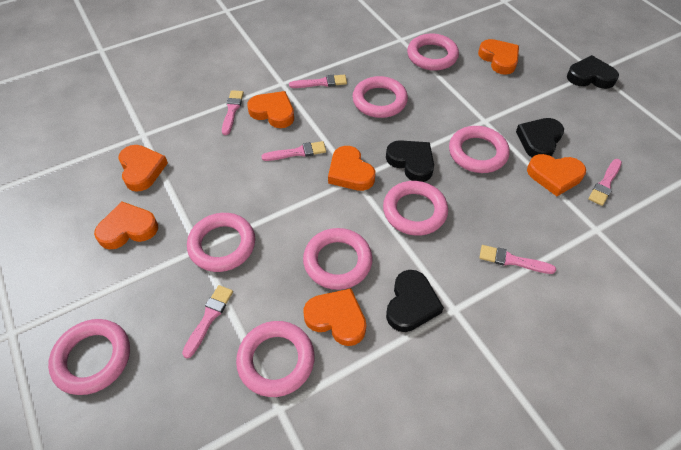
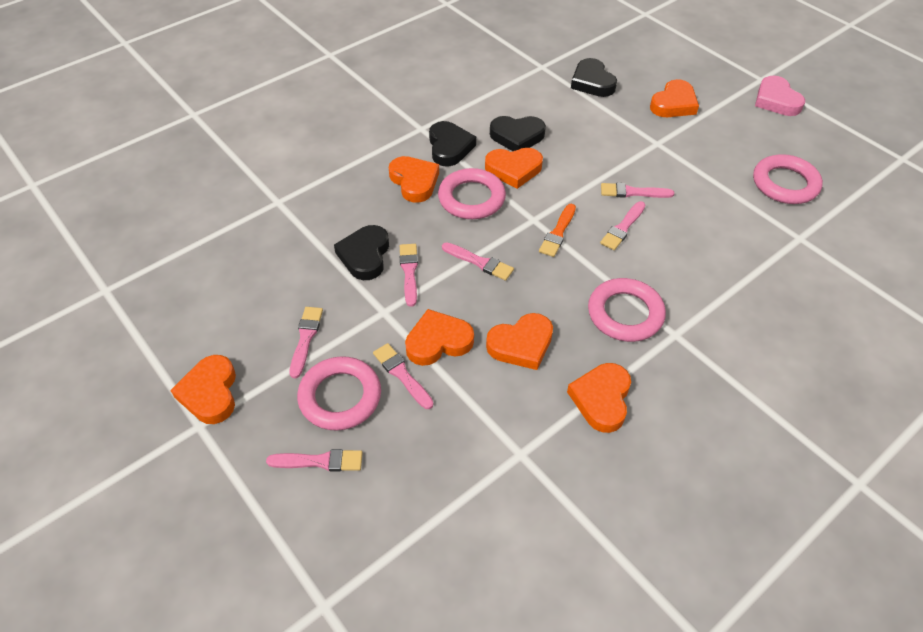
orange brush: none = 0 -> [539,204,576,257] = 1
pink brush: [182,285,233,358] [222,90,244,135] [261,141,326,161] [289,75,347,88] [479,245,556,274] [588,159,622,206] = 6 -> [266,449,363,471] [290,307,323,378] [373,343,433,409] [400,244,418,307] [442,242,514,281] [600,201,646,250] [601,183,674,198] = 7
pink heart: none = 0 -> [755,76,805,116] = 1
pink ring: [48,319,130,395] [187,213,255,272] [236,321,315,397] [303,228,373,290] [353,76,408,118] [383,181,448,236] [407,33,459,71] [449,126,510,173] = 8 -> [297,356,381,431] [438,168,506,219] [588,278,666,342] [753,154,823,204] = 4

